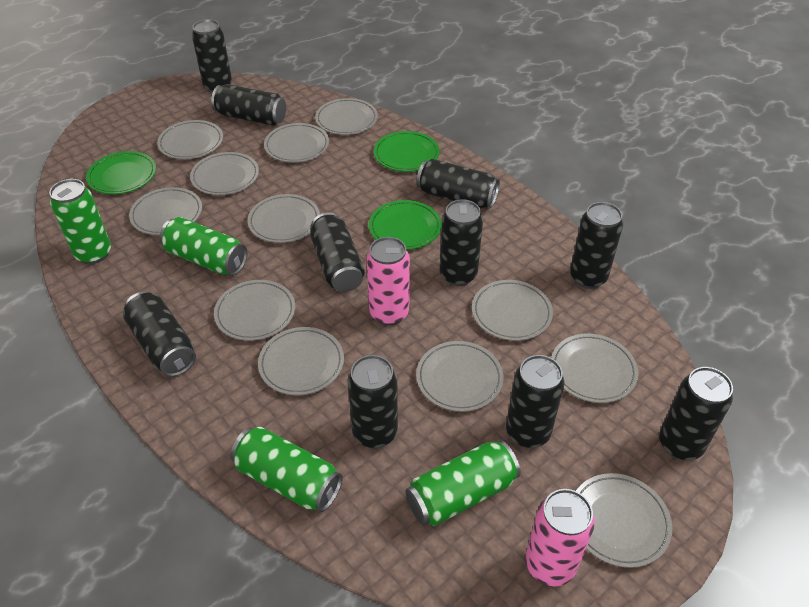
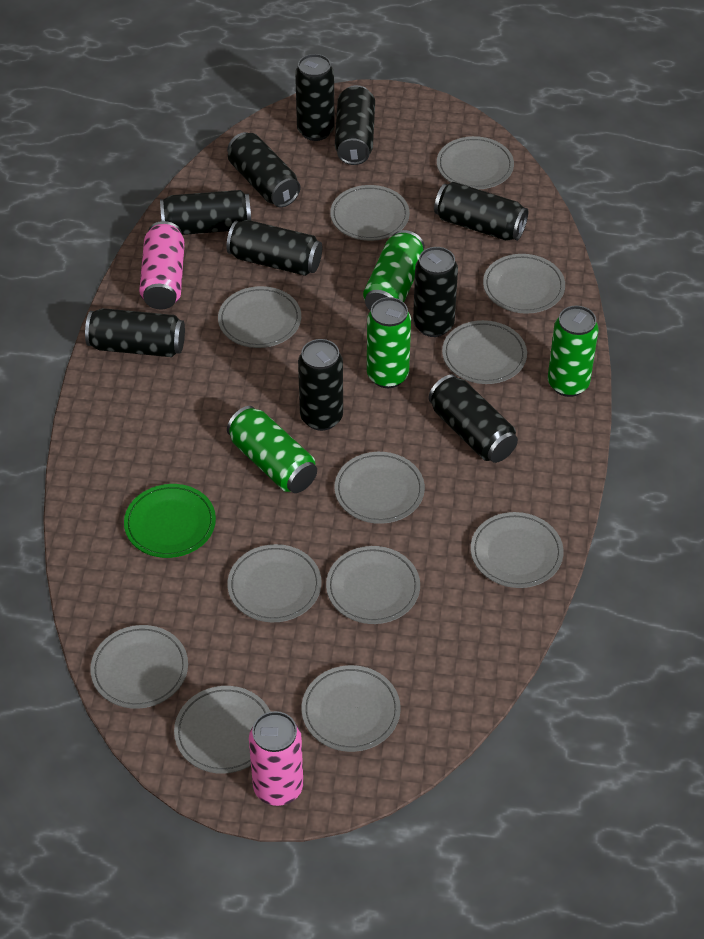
green plate: [86,151,156,194] [369,200,442,250] [374,131,440,172] = 3 -> [124,484,216,558] = 1

